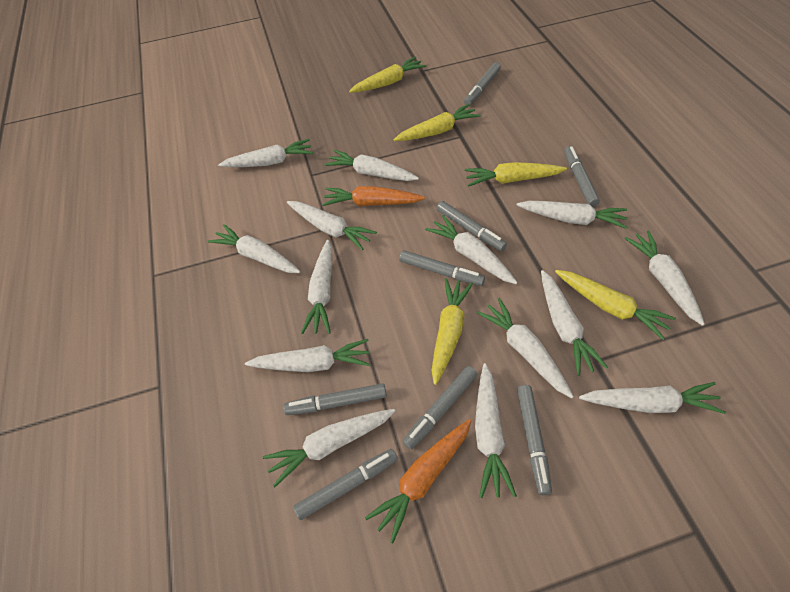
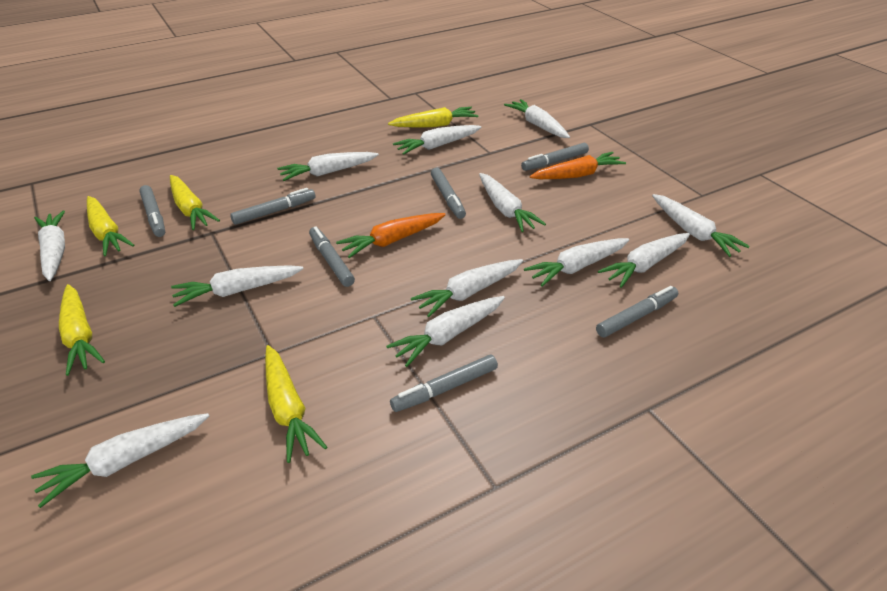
grey marker: [283,383,387,415] [293,449,398,520] [399,250,485,286] [403,366,477,450] [437,201,507,251] [464,62,501,106] [517,385,552,495] [564,146,600,207] = 8 -> [139,185,165,237] [230,188,316,225] [309,226,355,287] [390,355,498,412] [431,168,466,219] [521,143,589,171] [596,286,678,337] = 7
white carrot: [208,224,300,273] [218,139,313,167] [245,339,370,372] [263,409,395,487] [287,201,377,250] [301,240,332,334] [325,150,419,181] [425,215,518,284] [475,363,517,498] [477,298,574,398] [517,201,627,229] [541,270,608,376] [579,382,726,414] [624,230,705,326] = 14 -> [31,413,209,508] [34,211,65,281] [171,265,304,307] [277,152,379,181] [386,296,505,367] [393,125,482,155] [411,259,523,317] [479,173,546,232] [504,99,570,138] [524,238,629,287] [598,233,690,288] [652,194,750,257] = 12

